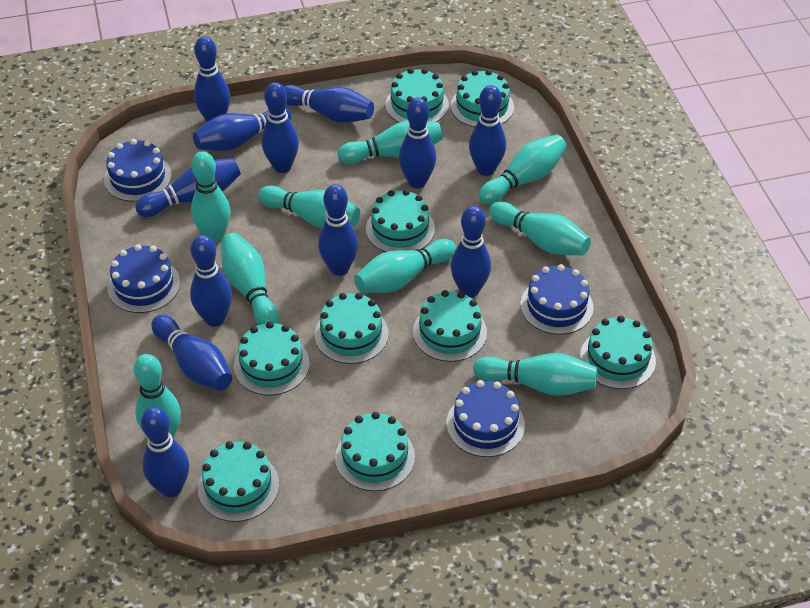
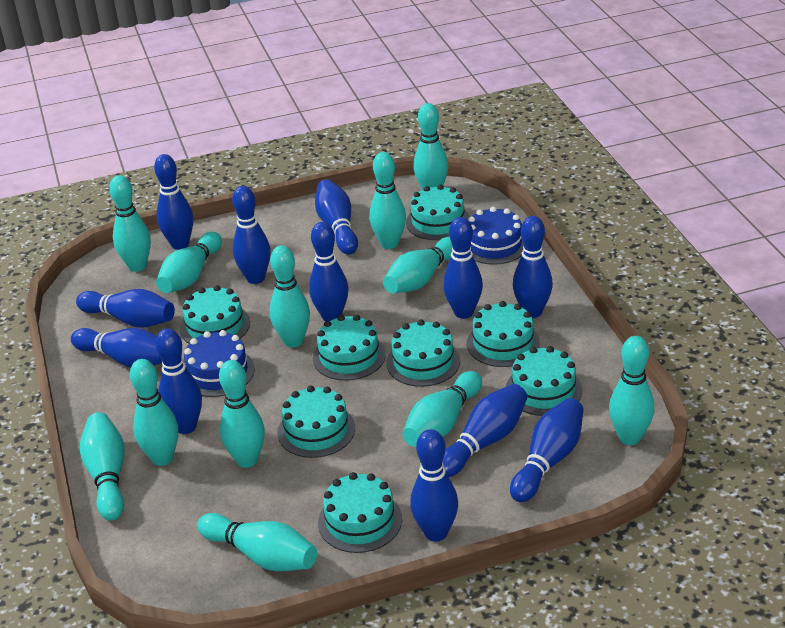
blue cake: [104,139,172,202] [108,244,180,313] [446,380,525,457] [520,264,594,334] = 4 -> [184,330,255,397] [468,207,524,265] = 2
turquoise bowling pin: [134,354,181,439] [191,151,231,243] [221,233,279,325] [258,185,360,228] [337,120,443,164] [354,239,456,293] [473,353,597,396] [479,134,567,204] [489,202,591,255] = 9 -> [80,413,125,521] [109,175,151,272] [130,359,178,466] [156,232,222,293] [197,513,317,571] [219,360,265,468] [270,245,310,347] [369,152,406,249] [383,237,453,293] [403,371,482,447] [414,103,448,190] [609,336,654,445] = 12
turquoise cake: [198,441,279,522] [234,322,310,395] [314,293,389,364] [335,412,415,491] [366,189,435,252] [385,68,449,122] [413,290,487,362] [451,70,514,127] [580,316,656,389] = 9 -> [180,285,250,344] [278,386,355,458] [313,315,386,381] [318,472,402,553] [386,319,460,387] [406,184,470,240] [467,301,540,367] [506,346,582,416] = 8

